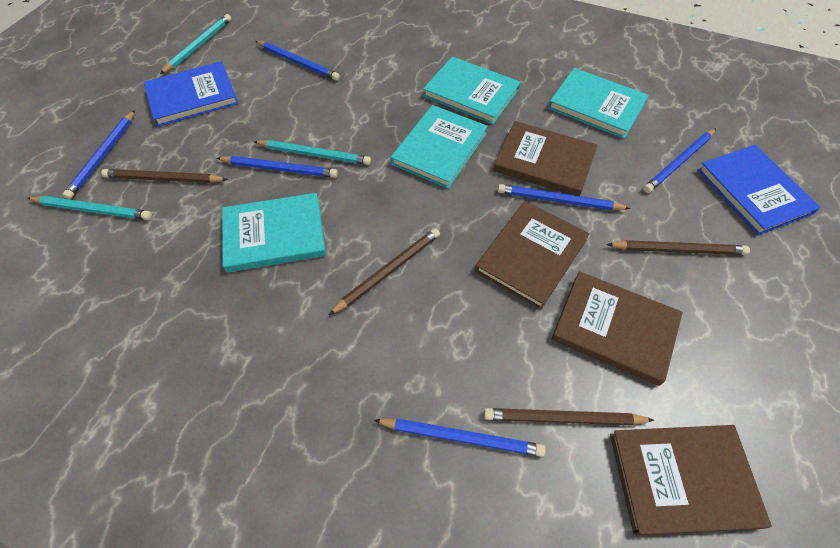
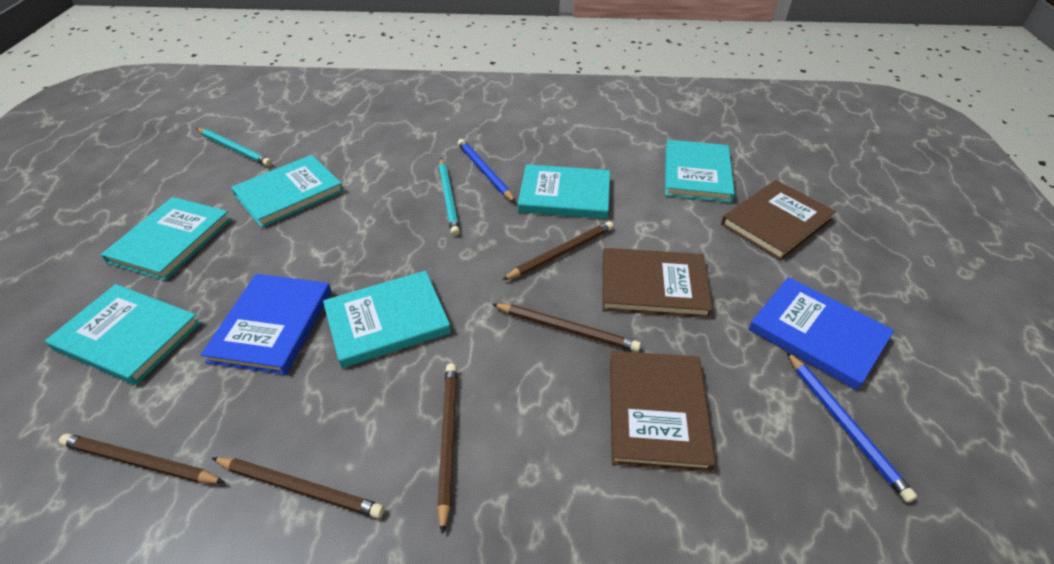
blue pencil: [62,110,135,199] [217,156,338,178] [255,41,340,81] [374,418,546,457] [498,184,631,210] [643,128,716,193] = 6 -> [458,139,516,203] [787,352,917,503] = 2
brown book: [475,201,589,310] [493,121,597,196] [552,271,683,386] [610,425,772,535] = 4 -> [602,248,713,318] [610,351,716,472] [721,180,836,260] = 3
brown pencil: [101,169,228,183] [329,228,440,315] [484,408,654,425] [606,240,750,255] = 4 -> [59,433,225,483] [212,457,384,518] [437,364,457,535] [492,304,641,352] [502,221,614,280] = 5
turquoise book: [222,193,326,272] [390,105,488,189] [423,57,521,124] [548,68,649,139] = 4 -> [45,284,201,385] [101,197,231,281] [231,155,344,228] [323,271,451,368] [518,164,610,219] [665,140,735,202] = 6
turquoise pencil: [27,196,152,220] [160,14,231,74] [254,140,371,165] = 3 -> [196,128,272,166] [439,158,460,236] = 2

